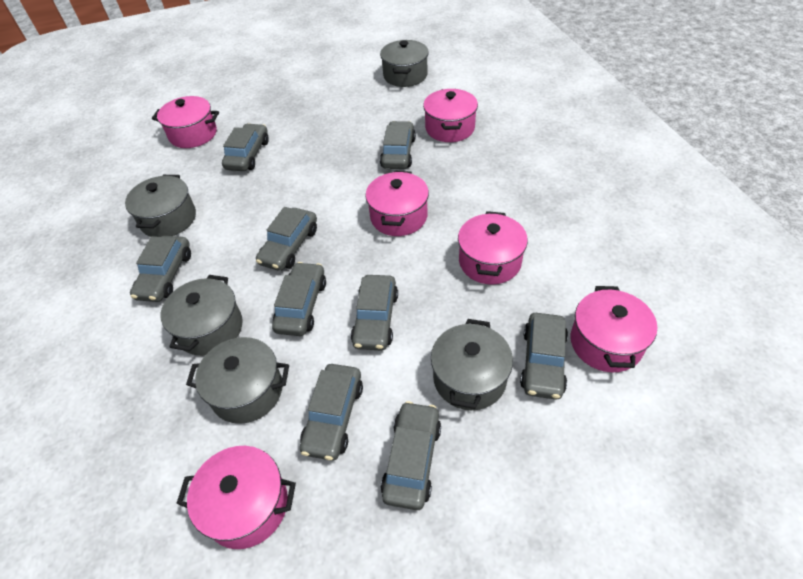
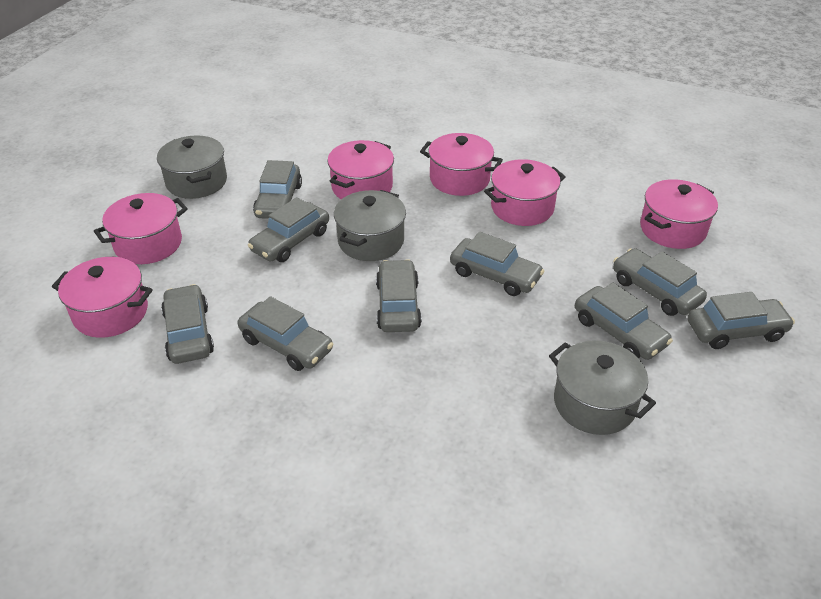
grey pot: [125,175,196,237] [161,275,243,356] [186,337,289,424] [380,40,429,87] [431,319,513,410] = 5 -> [157,135,227,199] [334,190,406,261] [549,340,656,435] = 3

